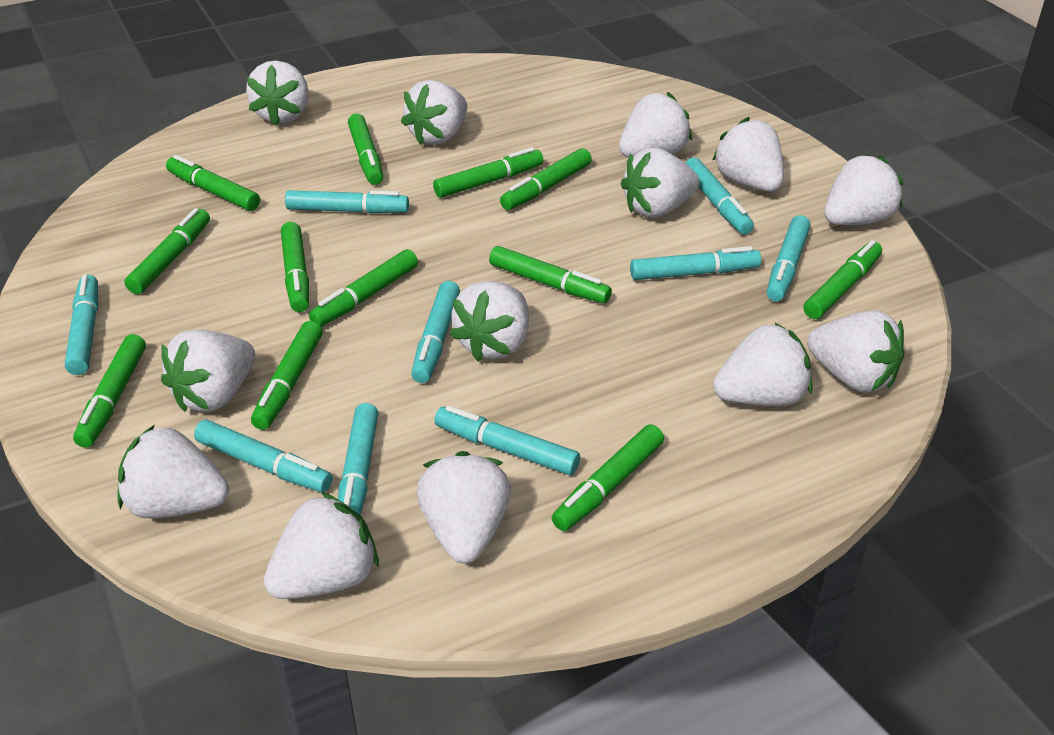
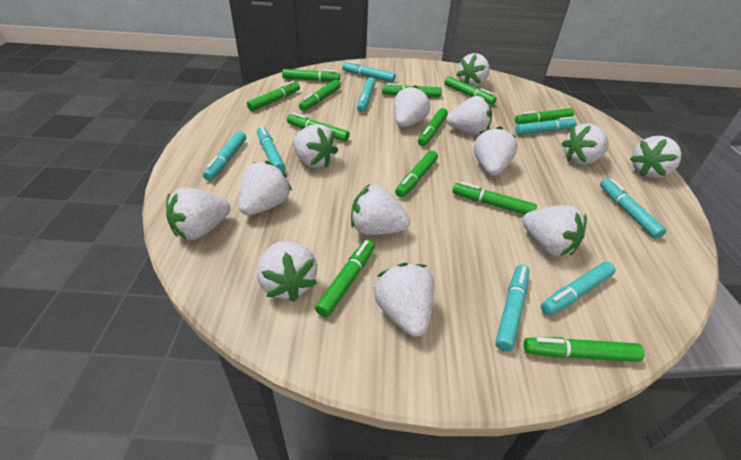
turquoise marker: [65,275,98,375] [194,420,333,492] [285,190,409,214] [338,403,379,515] [411,281,460,383] [434,406,580,475] [630,246,761,280] [686,158,754,234] [767,215,811,301] = 9 -> [203,131,246,181] [257,126,285,172] [342,61,396,82] [357,78,375,112] [495,265,529,352] [515,117,577,135] [541,262,616,315] [600,179,666,239] = 8

